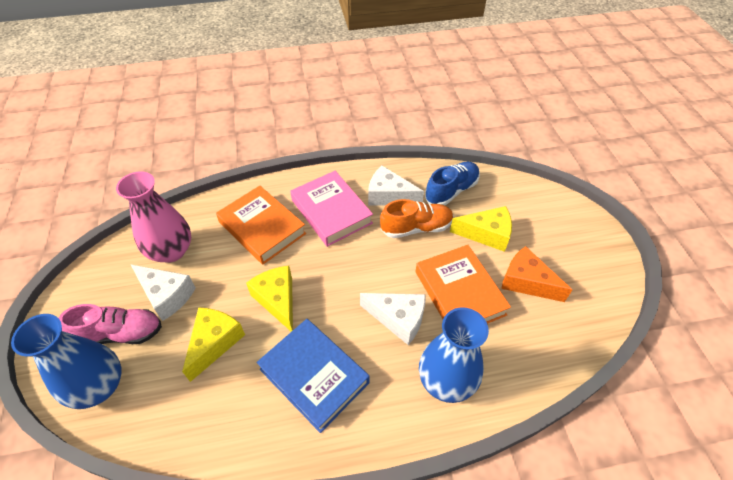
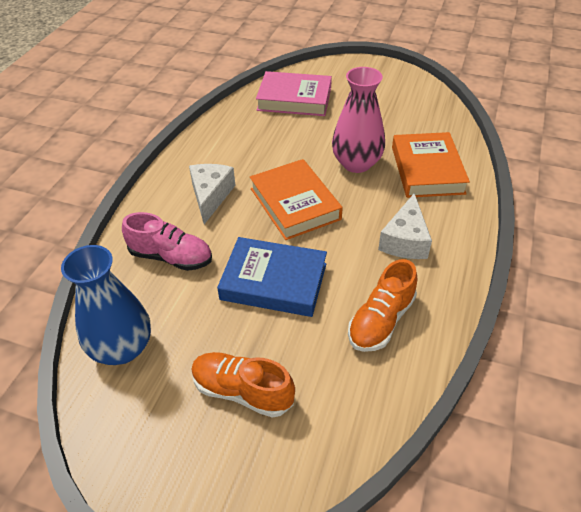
blue shoe: [425,162,480,205] = 1 -> none = 0
blue vase: [11,314,121,409] [419,307,489,403] = 2 -> [61,245,151,365] = 1
orange cheese: [501,246,572,302] = 1 -> none = 0
orange shoe: [380,199,454,238] = 1 -> [191,352,295,418] [348,259,417,352] = 2
white cheese: [131,265,196,321] [360,293,426,345] [368,166,424,205] = 3 -> [189,164,236,224] [378,193,432,259] = 2
yellow cheese: [182,307,245,382] [246,266,293,332] [450,206,512,252] = 3 -> none = 0

